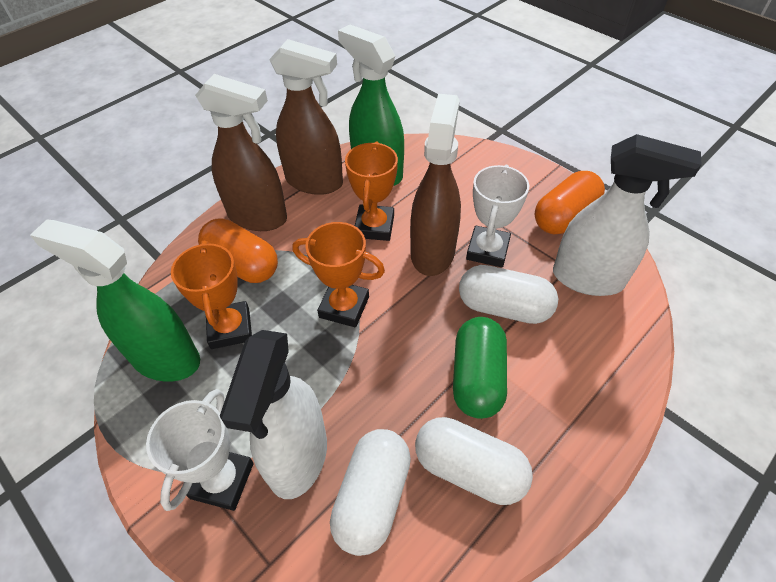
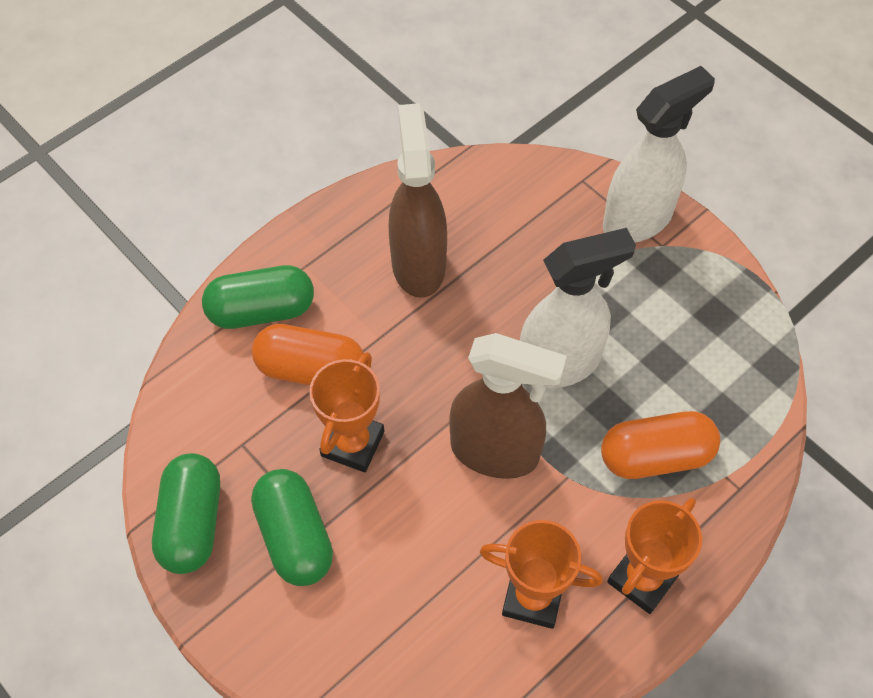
brown spray bottle: [195,74,287,231] [269,39,343,195] [410,93,461,276] = 3 -> [389,103,447,298] [449,333,567,479] = 2
green capsule: [453,317,507,419] = 1 -> [152,453,220,574] [202,265,314,329] [251,469,333,586] = 3
green spray bottle: [30,219,200,382] [338,25,404,186] = 2 -> none = 0
white capsule: [330,429,411,556] [415,417,533,505] [459,265,558,324] = 3 -> none = 0
white trophy: [146,389,254,511] [466,165,529,268] = 2 -> none = 0

